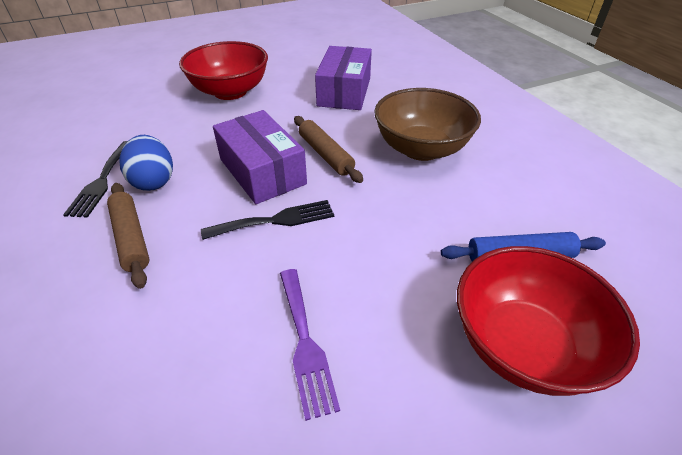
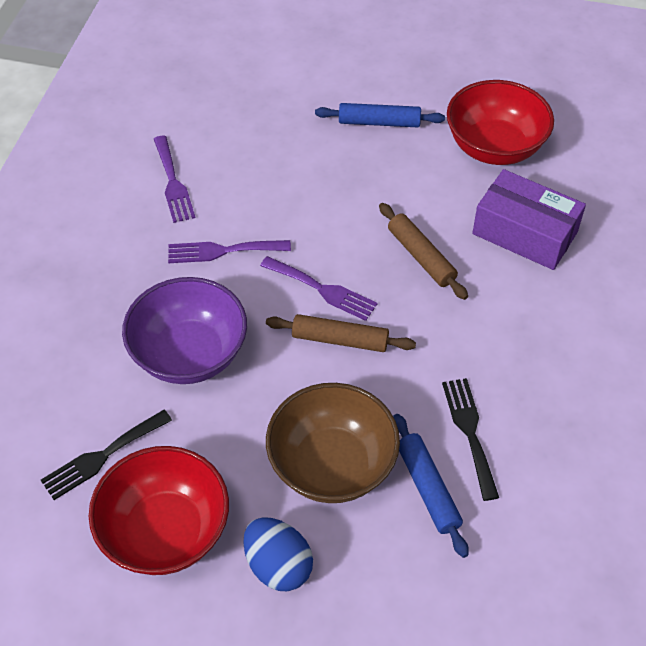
blue rolling pin: [441,232,606,262] = 1 -> [315,103,445,127] [393,414,469,558] = 2
purple bowl: none = 0 -> [122,277,247,384] = 1
purple box: [213,110,307,204] [315,46,372,110] = 2 -> [472,169,586,270] = 1
purple fork: [280,269,340,421] = 1 -> [154,136,196,223] [168,240,291,263] [260,256,378,321] = 3

